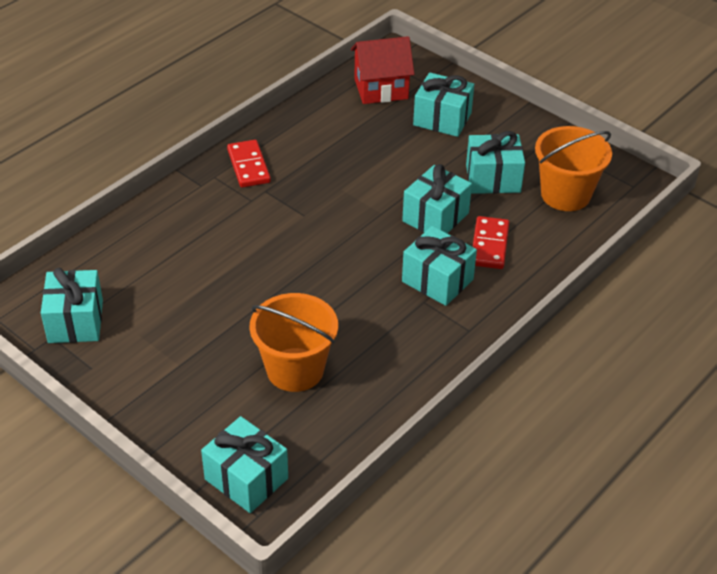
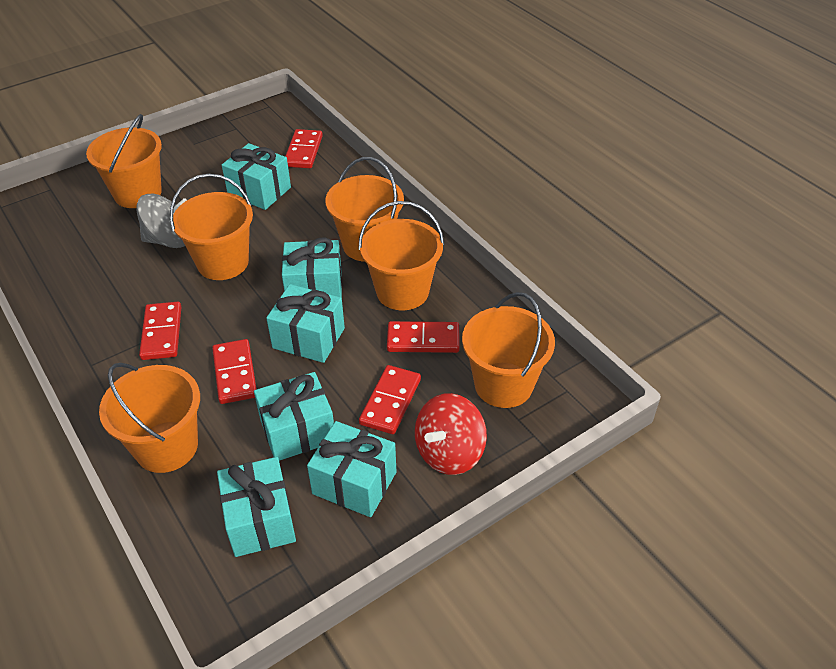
grey spinning top: none = 0 -> [136,194,187,248] = 1
orange bucket: [250,293,338,392] [535,126,612,211] = 2 -> [86,114,162,208] [99,363,200,473] [170,174,253,280] [325,157,404,262] [358,201,444,310] [462,292,555,408] = 6
red domino: [227,140,271,188] [472,216,509,269] = 2 -> [139,302,181,360] [212,339,256,404] [285,129,323,168] [359,365,421,434] [387,321,460,353] = 5
red house: [351,36,414,104] = 1 -> none = 0
red spinning top: none = 0 -> [415,393,487,475] = 1

